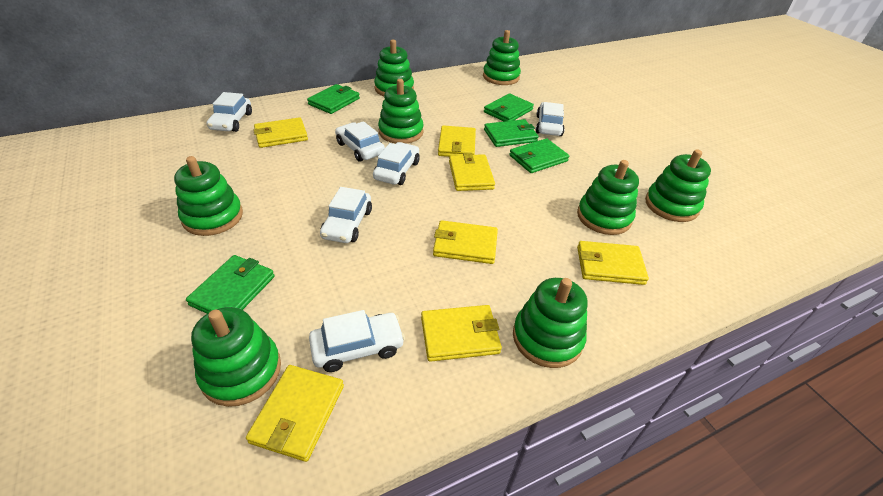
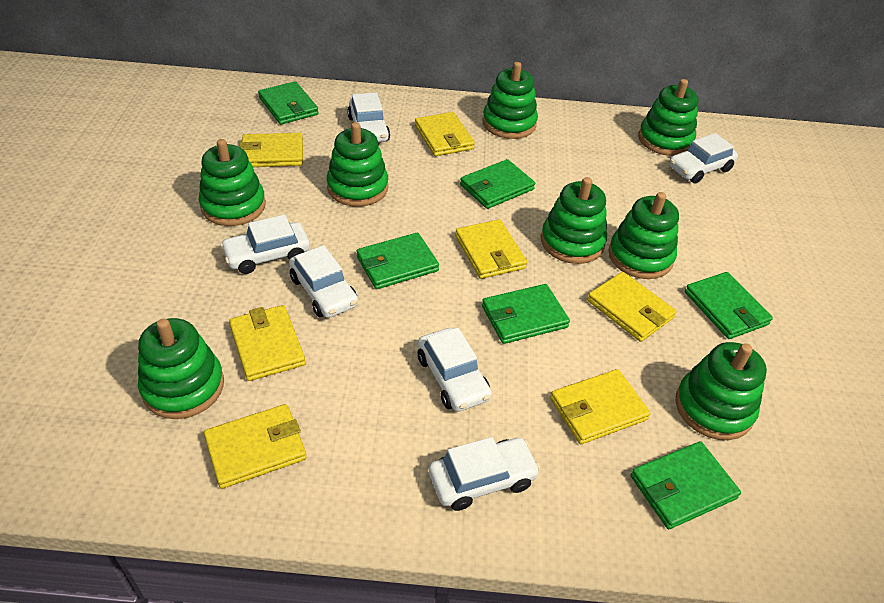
green wallet: [186,255,275,314] [307,84,360,114] [484,94,534,121] [484,119,539,147] [509,138,569,173] = 5 -> [258,81,319,125] [356,233,439,289] [460,159,535,209] [482,284,570,344] [631,441,741,529] [685,272,773,339] = 6

